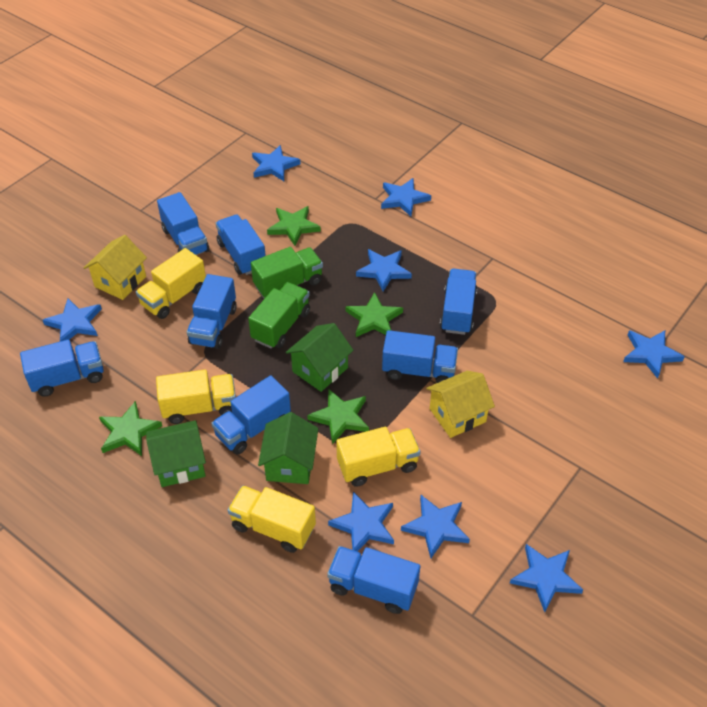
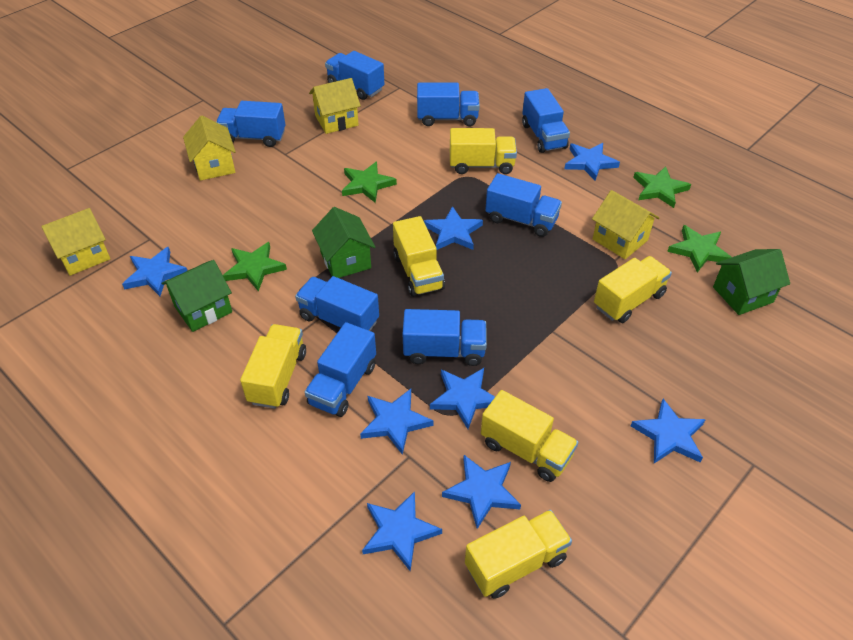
green truck: [248,282,310,348] [251,247,323,298] = 2 -> none = 0
yellow house: [84,235,147,300] [426,371,495,438] = 2 -> [41,208,110,276] [183,116,236,181] [309,78,361,134] [592,190,659,259] = 4
yellow truck: [136,248,206,319] [156,370,236,424] [228,485,316,553] [336,427,420,487] = 4 -> [240,324,306,409] [393,216,445,297] [450,128,517,174] [465,510,572,599] [481,390,578,482] [594,256,672,323] = 6

